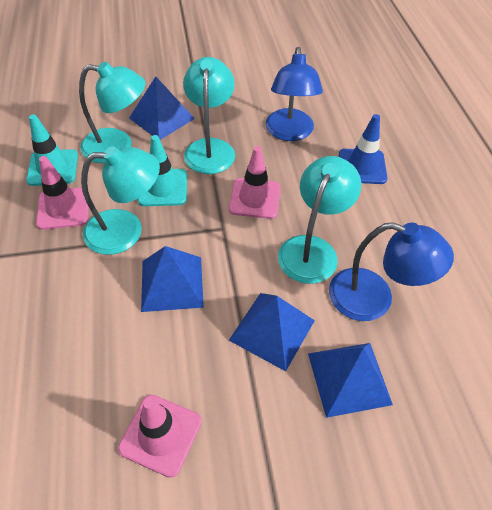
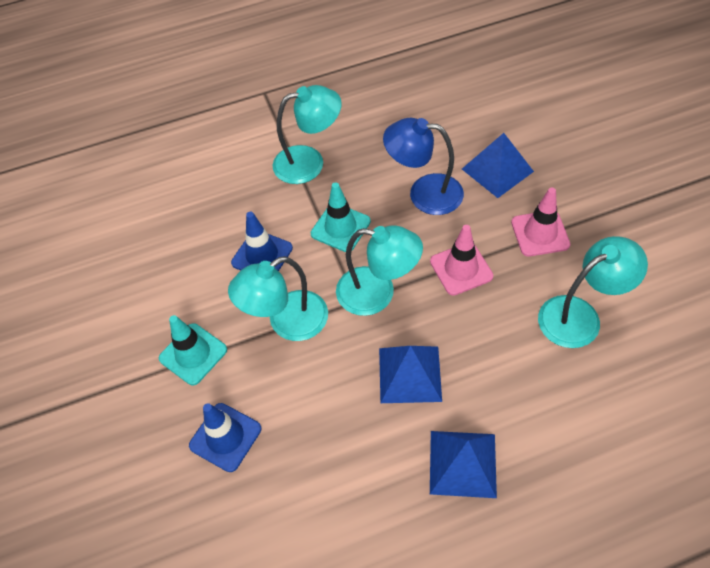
blue lamp: [265,47,323,141] [329,222,454,321] = 2 -> [383,118,464,215] = 1
blue pyramid: [129,76,195,140] [141,246,204,312] [229,293,315,371] [308,343,393,418] = 4 -> [379,346,442,403] [430,431,497,498] [462,133,534,198] = 3
blue traffic cone: [339,114,387,184] = 1 -> [189,403,261,472] [231,212,293,271] = 2
pink traffic cone: [36,156,89,230] [118,395,202,478] [229,146,281,219] = 3 -> [430,225,493,296] [511,187,571,256] = 2

